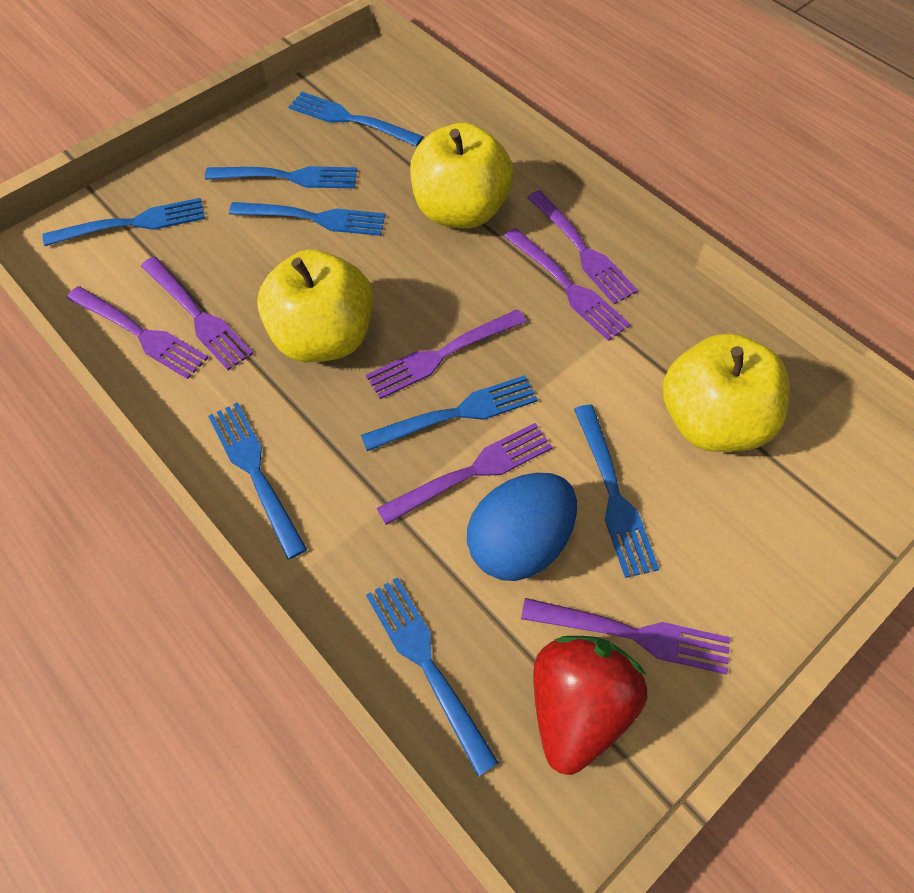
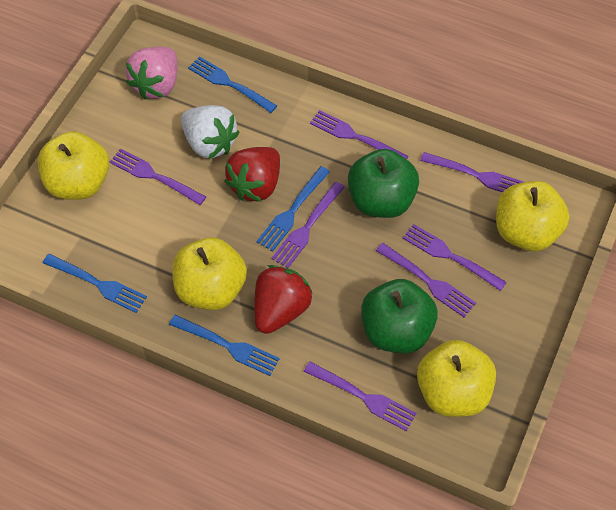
blue egg: [467,473,577,581] = 1 -> none = 0
blue fork: [43,198,205,246] [205,166,357,188] [208,402,307,560] [229,202,386,236] [289,92,423,147] [361,375,538,451] [366,577,499,776] [574,405,659,578] = 8 -> [43,254,147,313] [169,315,280,376] [188,56,277,113] [256,166,330,252] = 4
green apple: none = 0 -> [348,149,419,218] [361,279,438,353] = 2
pink strawberry: none = 0 -> [126,47,178,99] = 1
red strawberry: [533,636,647,775] = 1 -> [224,147,280,202] [254,265,313,334] = 2
white strawberry: none = 0 -> [181,105,239,159] = 1
yellow apple: [257,249,374,362] [410,123,513,228] [663,333,790,452] = 3 -> [38,131,109,200] [172,238,247,310] [417,340,496,417] [496,181,570,251] = 4

